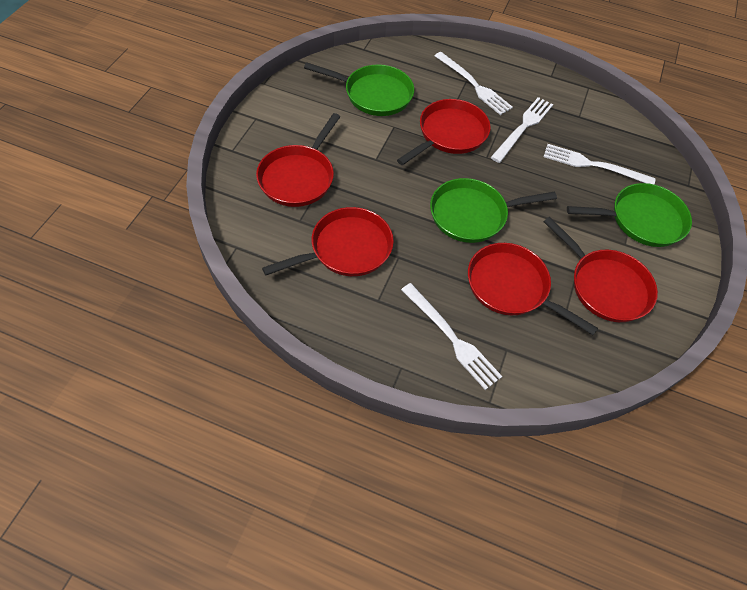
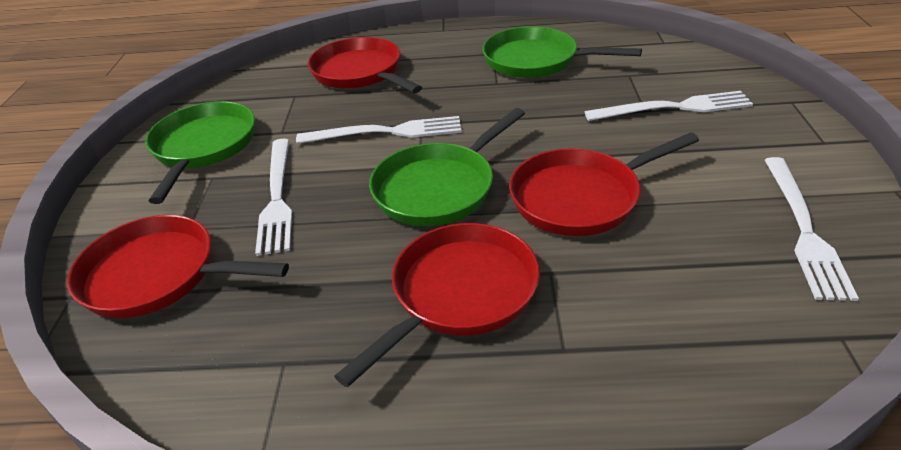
red pan: [256,113,340,207] [262,207,394,276] [397,99,491,166] [468,243,598,335] [543,217,658,322] = 5 -> [67,215,289,318] [308,37,422,93] [334,223,540,387] [509,132,699,236] = 4

